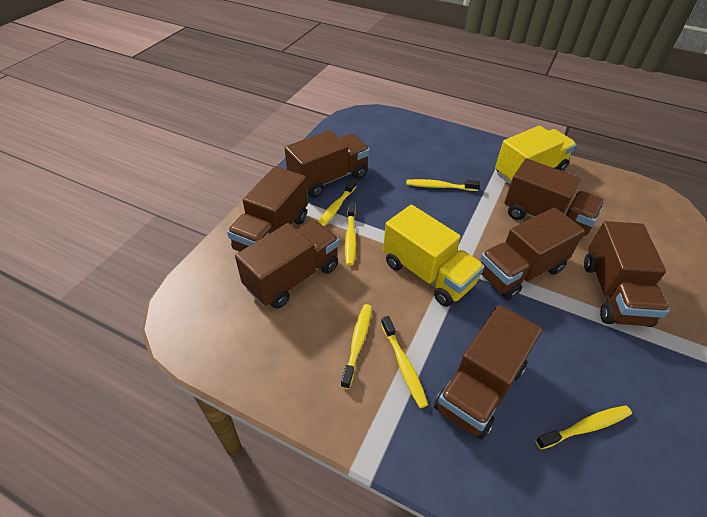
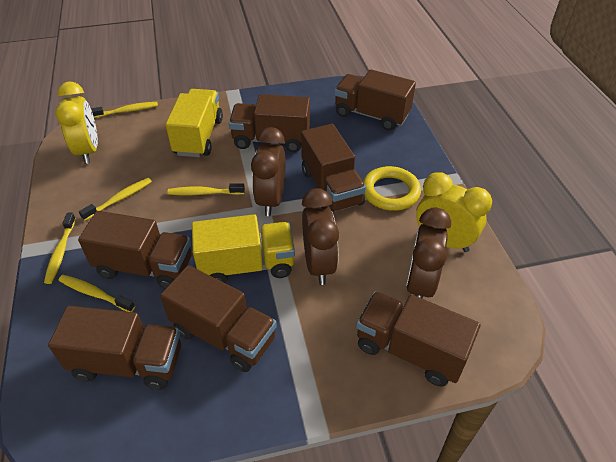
brown clock: none = 0 -> [251,127,286,216] [302,188,339,285] [406,207,451,298] = 3
yellow clock: none = 0 -> [55,81,98,164] [416,172,492,252] = 2
yellow ring: none = 0 -> [363,166,421,211] = 1
yellow toothbrush: [318,178,357,226] [341,304,372,389] [345,202,356,266] [381,316,428,408] [406,179,480,191] [535,405,632,450] = 6 -> [44,213,76,284] [58,275,135,312] [79,178,152,221] [91,102,158,118] [167,183,245,195] = 5

